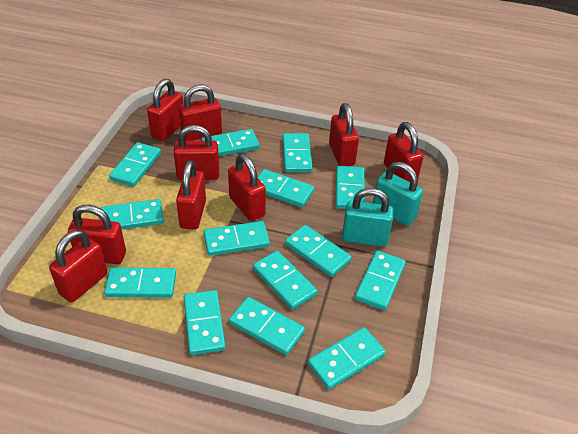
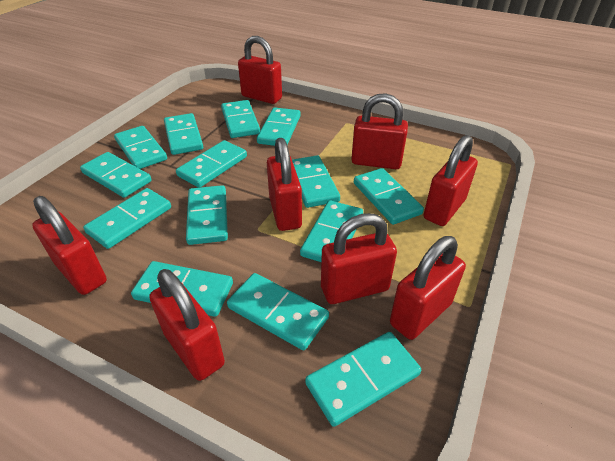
red padlock: [49,230,107,302] [68,205,126,264] [147,79,183,141] [174,125,219,180] [176,160,206,230] [179,85,222,141] [228,154,266,221] [329,103,359,166] [384,122,423,182] = 9 -> [32,196,107,295] [149,269,225,381] [238,36,282,104] [267,138,302,231] [321,213,397,304] [351,93,408,169] [390,236,466,340] [423,135,478,226] = 8
turquoise padlock: [342,188,394,246] [373,162,423,226] = 2 -> none = 0

